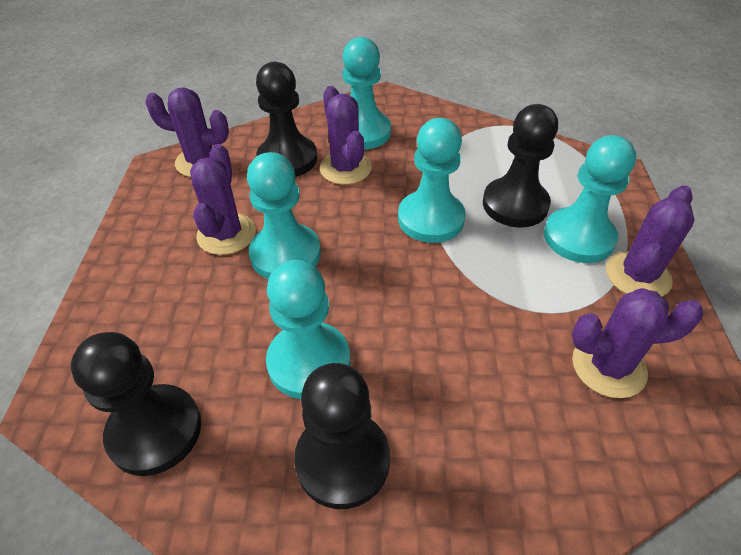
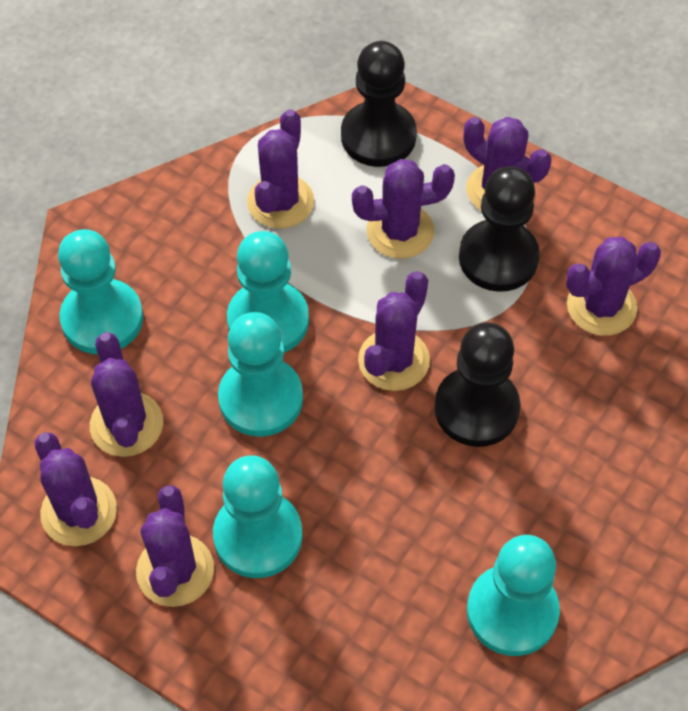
black pawn: [71,332,201,476] [256,62,317,177] [294,363,390,509] [483,104,558,228] = 4 -> [341,41,417,167] [434,322,521,447] [459,166,540,292] = 3
purple cactus: [145,87,229,177] [190,144,256,255] [320,86,372,185] [572,288,703,398] [606,185,694,297] = 5 -> [34,432,117,546] [90,332,163,457] [136,486,214,607] [247,109,314,229] [352,159,455,259] [358,271,430,391] [464,117,551,211] [566,237,661,336] = 8

